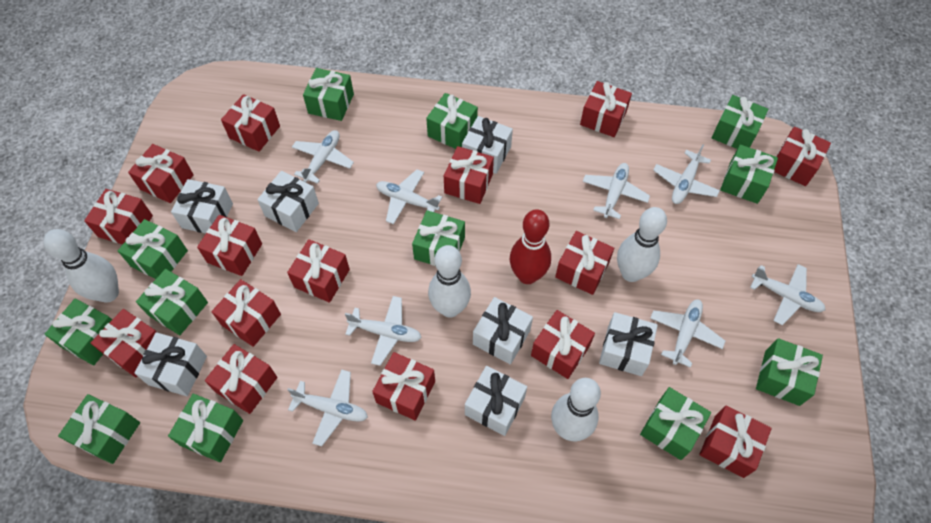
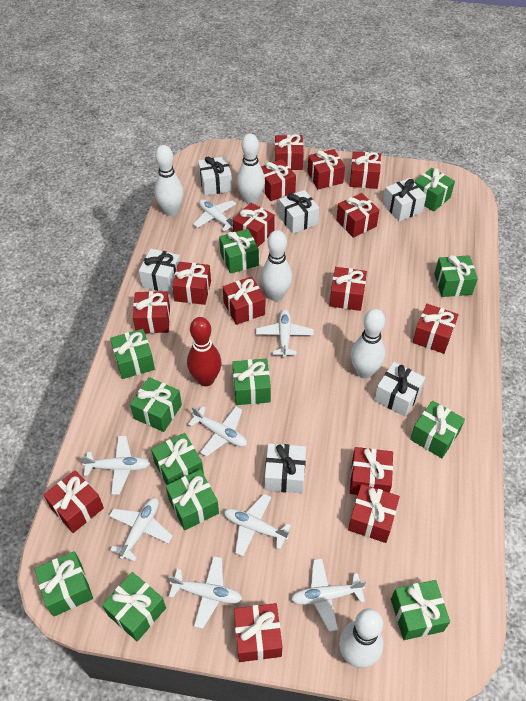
white bowling pin: [44,229,119,303] [428,245,471,318] [551,378,601,441] [617,207,667,282] = 4 -> [155,145,184,216] [237,133,265,204] [261,230,292,301] [339,608,383,668] [351,309,385,379] = 5
white gift: [135,332,207,396] [171,179,233,233] [257,171,319,232] [462,116,513,174] [465,366,527,436] [473,297,533,365] [599,312,658,376] = 7 -> [139,249,180,294] [198,156,232,196] [265,443,306,493] [279,190,319,234] [374,362,425,417] [383,178,426,221] = 6

